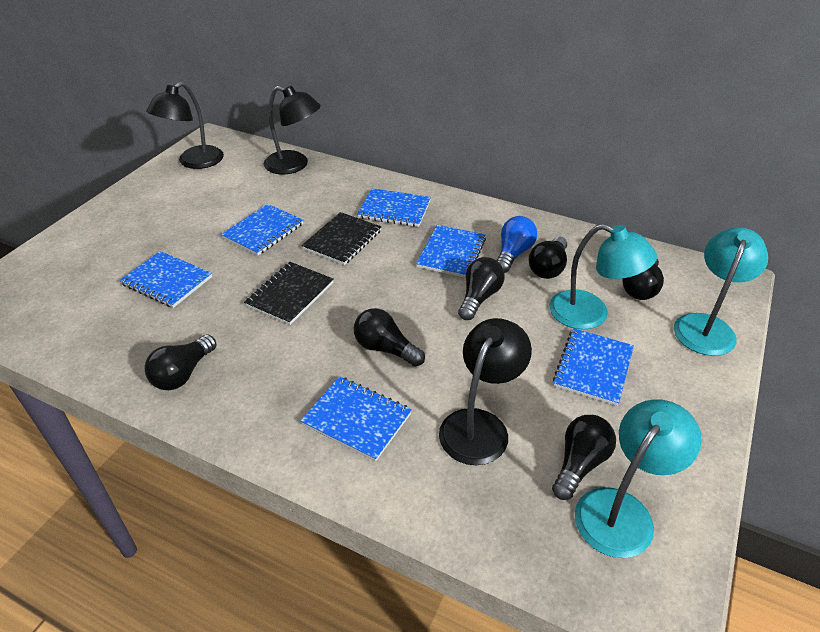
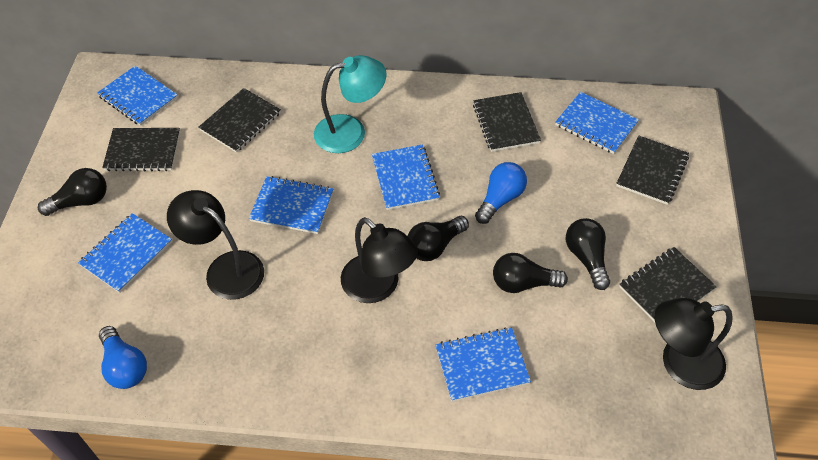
black light bulb: [145,334,217,390] [354,308,425,367] [458,257,505,320] [529,236,567,279] [552,415,616,500] [622,259,664,300] = 6 -> [38,168,107,216] [408,216,469,261] [493,253,568,293] [566,218,610,290] = 4
black notebook: [244,262,334,325] [301,212,381,265] = 2 -> [102,128,180,171] [198,88,281,153] [473,92,541,152] [616,135,689,205] [619,247,717,322] = 5
blue light bulb: [497,216,537,273] = 1 -> [99,326,147,389] [475,162,527,224] = 2
turquoise lamp: [549,224,657,330] [575,399,702,558] [674,227,768,356] = 3 -> [314,55,386,153] = 1

